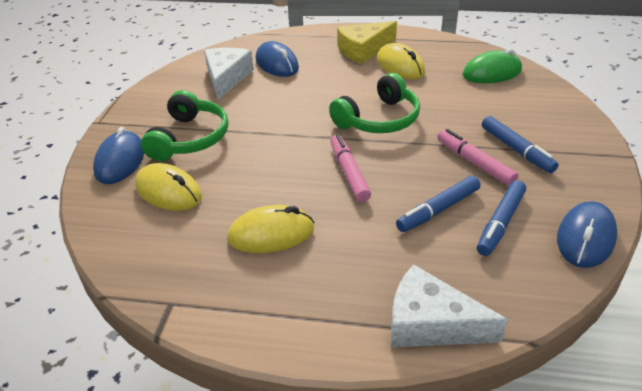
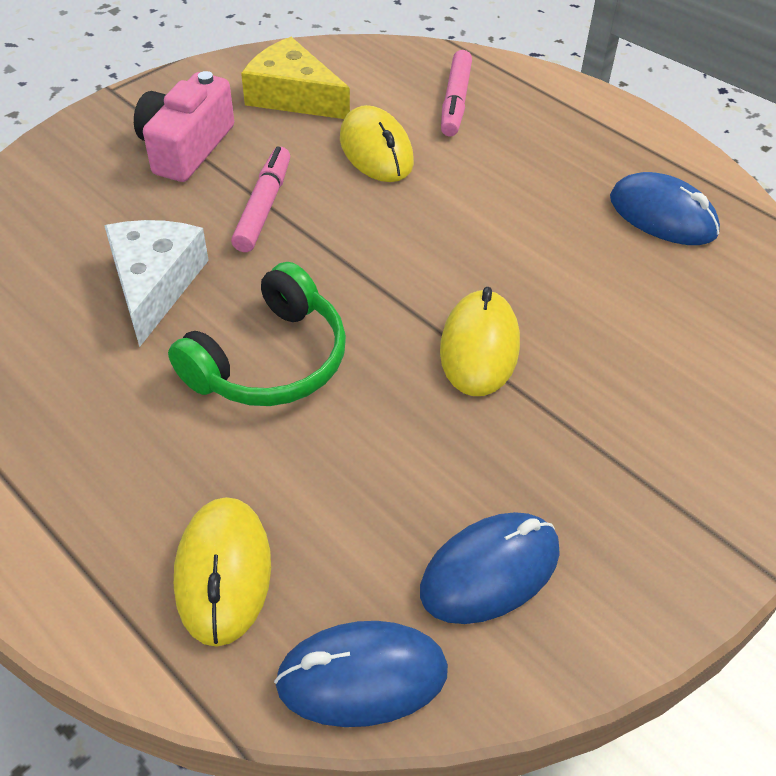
blue marker: [396,176,480,232] [477,180,526,256] [482,116,559,173] = 3 -> none = 0
green headphones: [141,90,228,161] [329,73,420,133] = 2 -> [168,262,346,406] = 1
green mouse: [462,49,522,83] = 1 -> none = 0
pink camera: none = 0 -> [134,71,234,182] = 1
white cheese: [204,48,254,100] [391,264,508,347] = 2 -> [104,220,209,347] = 1

